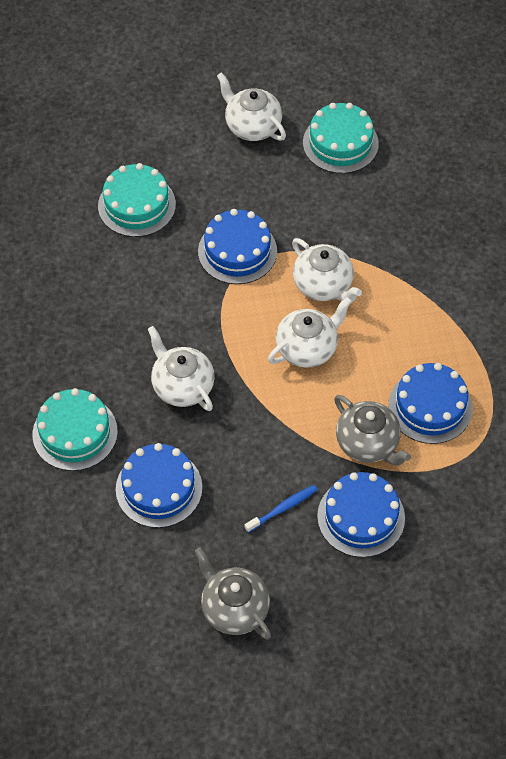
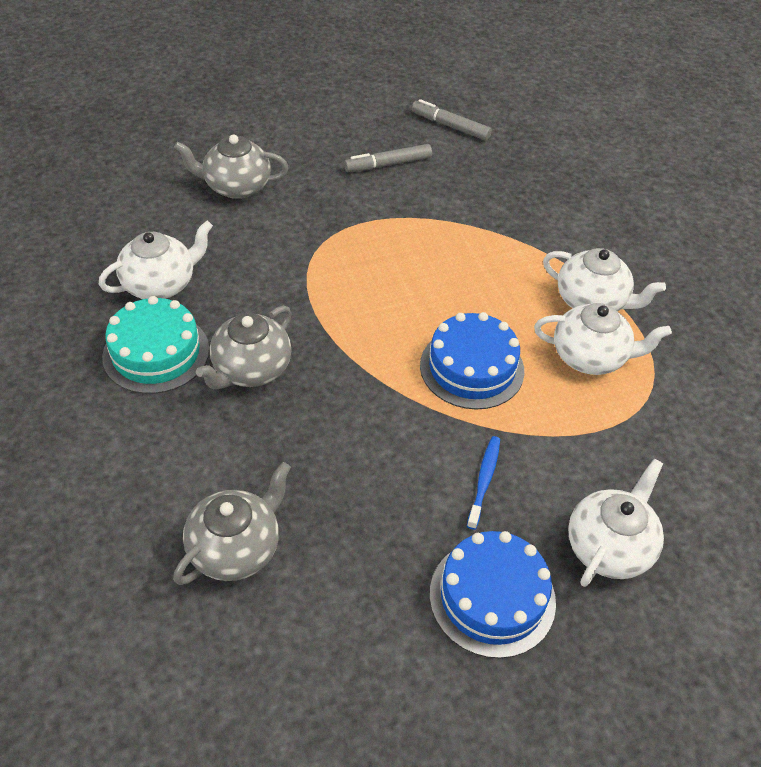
blue cake: [116,443,202,528] [198,209,277,284] [317,472,405,557] [388,363,473,444] = 4 -> [420,312,524,410] [430,531,556,658] = 2
grey marker: none = 0 -> [344,144,432,172] [412,99,492,140] = 2
grey teapot: [195,547,271,640] [334,395,411,466] = 2 -> [173,462,291,585] [174,134,289,199] [196,306,292,389] = 3
turquoise cake: [32,388,118,471] [98,163,176,237] [303,103,379,174] = 3 -> [102,296,209,394] = 1

